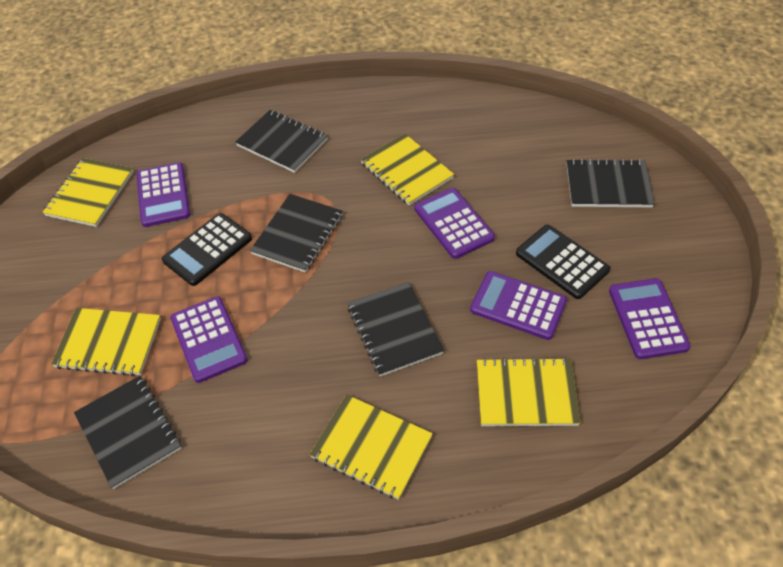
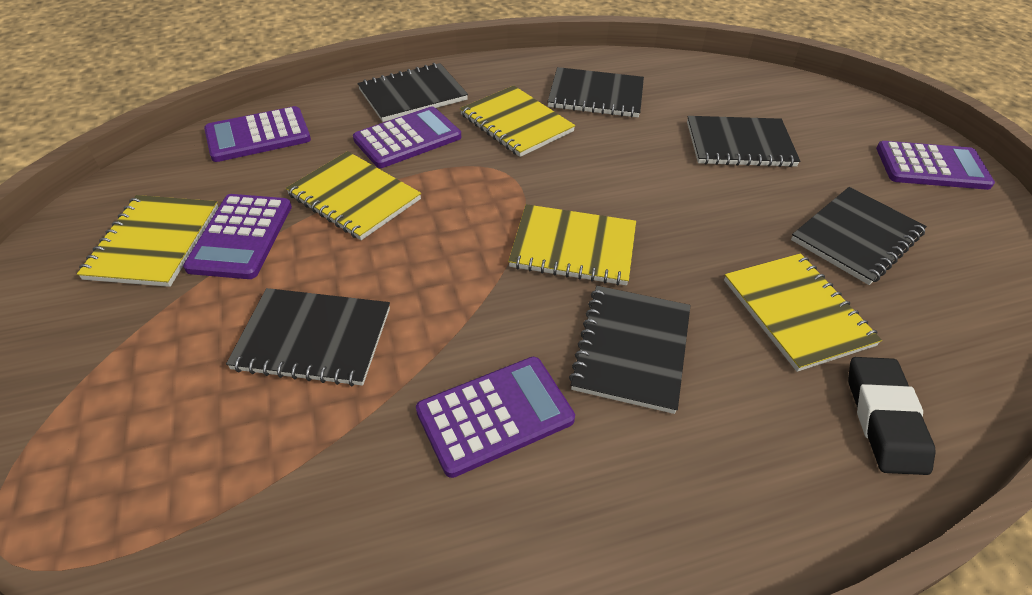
black calculator: [162,213,252,286] [516,224,610,299] = 2 -> none = 0
black eraser: none = 0 -> [848,357,935,475] = 1
black notebook: [74,375,181,489] [235,110,328,173] [250,194,343,273] [348,282,444,377] [566,159,654,208] = 5 -> [226,288,390,387] [357,63,468,122] [547,67,644,118] [569,286,690,414] [687,116,800,167] [791,187,927,285] = 6

